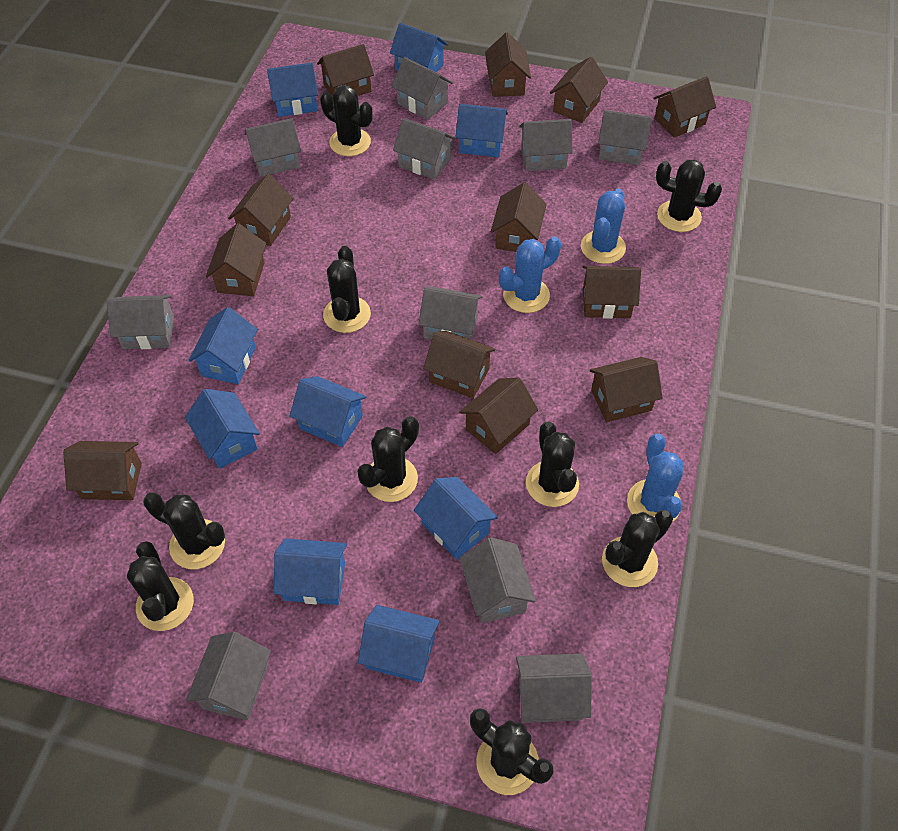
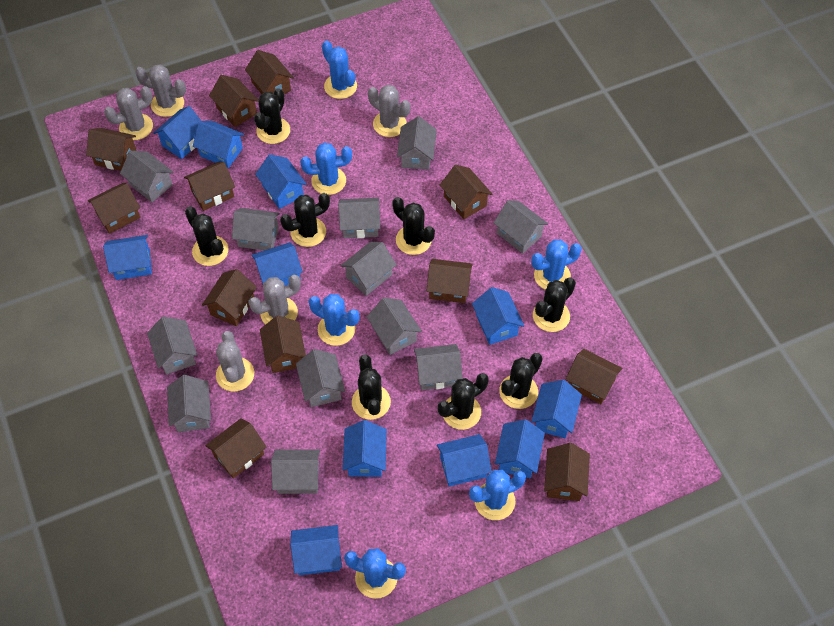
black cactus: [127,541,194,631] [143,493,225,569] [320,85,373,156] [323,246,371,333] [357,416,419,502] [470,708,554,795] [526,421,579,507] [602,510,673,587] [656,159,722,232] = 9 -> [185,206,228,266] [254,88,290,144] [280,193,330,247] [352,354,391,420] [392,197,435,255] [438,373,489,430] [499,353,543,409] [533,277,576,332] = 8
blue cactus: [499,236,561,313] [581,189,626,264] [627,434,684,522] = 3 -> [300,142,352,195] [309,294,360,346] [322,41,357,99] [344,548,406,599] [469,470,526,520] [531,239,582,290] = 6
blue house: [185,389,260,469] [188,307,258,384] [267,63,318,117] [274,538,347,605] [290,376,366,447] [358,605,440,683] [390,23,448,73] [414,477,498,559] [456,104,508,157] = 9 -> [103,235,152,280] [154,106,201,159] [193,121,244,168] [252,242,303,286] [255,154,307,209] [290,525,342,575] [343,420,387,477] [437,434,492,486] [472,287,524,345] [495,419,545,478] [531,380,582,438] = 11
grey cactus: none = 0 -> [104,86,153,140] [135,64,186,117] [216,331,254,392] [249,275,301,324] [368,85,410,137] = 5
grey house: [106,295,174,349] [186,632,271,721] [245,118,301,177] [392,57,453,120] [393,118,456,180] [419,287,483,340] [460,537,536,623] [516,653,592,723] [519,119,573,171] [598,110,652,165] = 10 -> [120,151,174,202] [147,316,197,374] [167,375,211,432] [232,208,280,250] [271,450,320,494] [296,349,345,407] [338,198,380,238] [341,242,397,296] [367,298,422,355] [397,116,437,170] [414,344,463,390] [494,200,548,254] = 12

